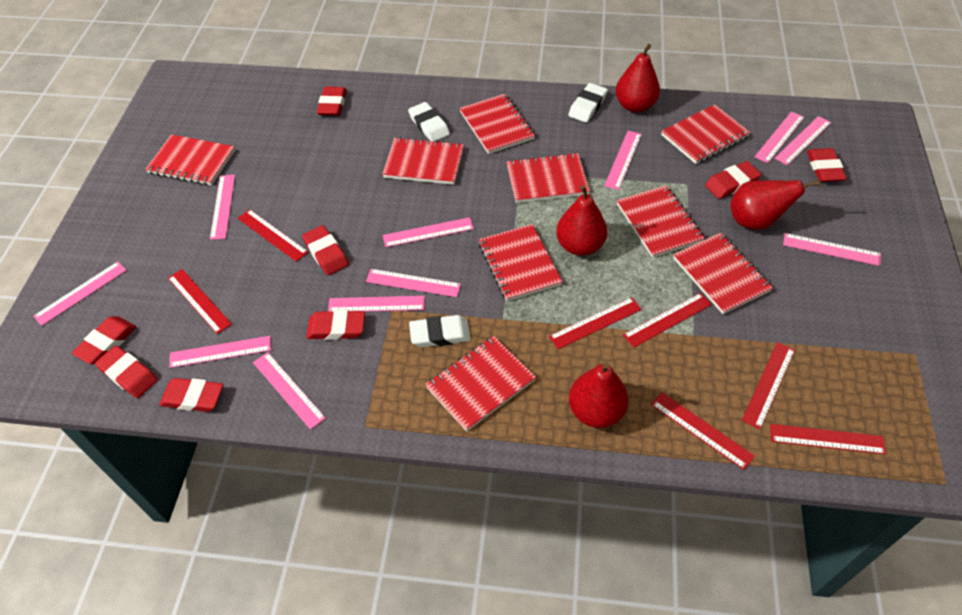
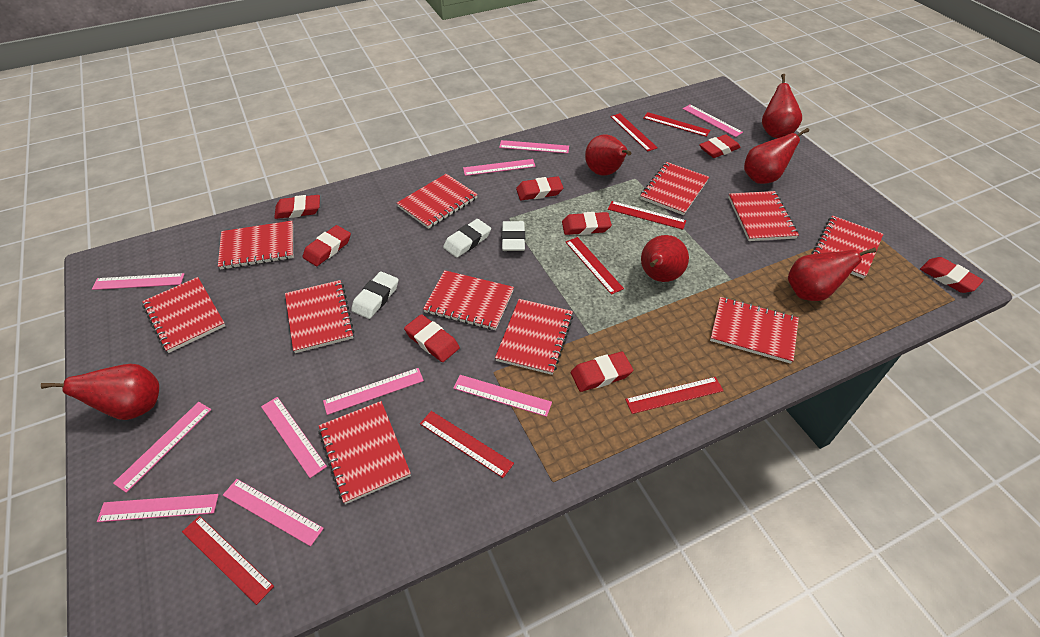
pink ruler: [34,261,127,326] [169,336,271,368] [210,175,235,240] [253,352,326,430] [328,296,425,312] [366,269,461,297] [383,217,474,247] [604,131,642,190] [754,111,805,163] [774,116,831,166] [783,233,881,266] = 11 -> [92,273,184,290] [97,494,219,522] [113,402,212,493] [223,479,324,546] [261,397,327,478] [323,368,424,415] [453,375,552,417] [463,159,536,176] [499,140,569,154] [683,105,743,137] = 10
red notebook: [145,134,235,185] [382,137,464,185] [425,336,536,431] [460,94,535,154] [479,224,563,301] [507,153,590,203] [617,185,705,258] [661,104,751,164] [673,233,773,314] = 9 -> [142,277,225,353] [218,221,293,270] [285,280,354,353] [318,401,411,504] [397,174,478,229] [423,270,514,330] [495,299,573,375] [640,162,709,215] [710,297,799,364] [728,191,799,241] [812,215,883,279] = 11
red pear: [556,185,607,256] [569,362,629,428] [616,44,660,113] [730,180,820,230] = 4 -> [41,364,159,420] [585,134,631,176] [641,235,689,282] [744,128,809,184] [762,74,802,138] [788,247,876,301] = 6

